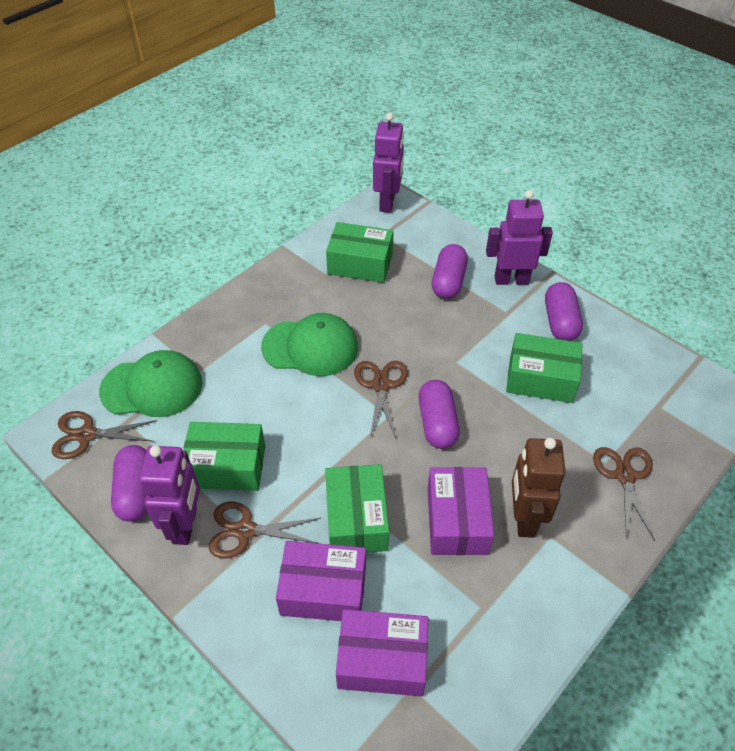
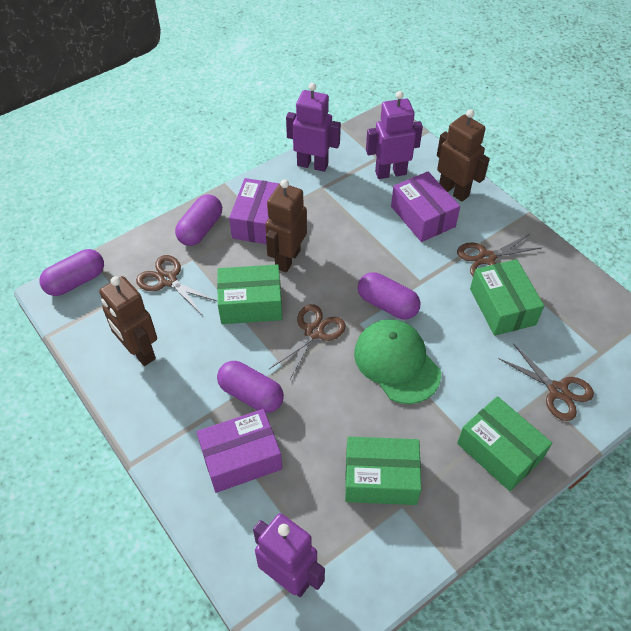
brown robot: [512,438,566,538] = 1 -> [99,276,157,366] [265,179,307,272] [437,109,490,202] = 3
green cap: [99,350,202,417] [261,313,358,376] = 2 -> [354,319,441,404] = 1

